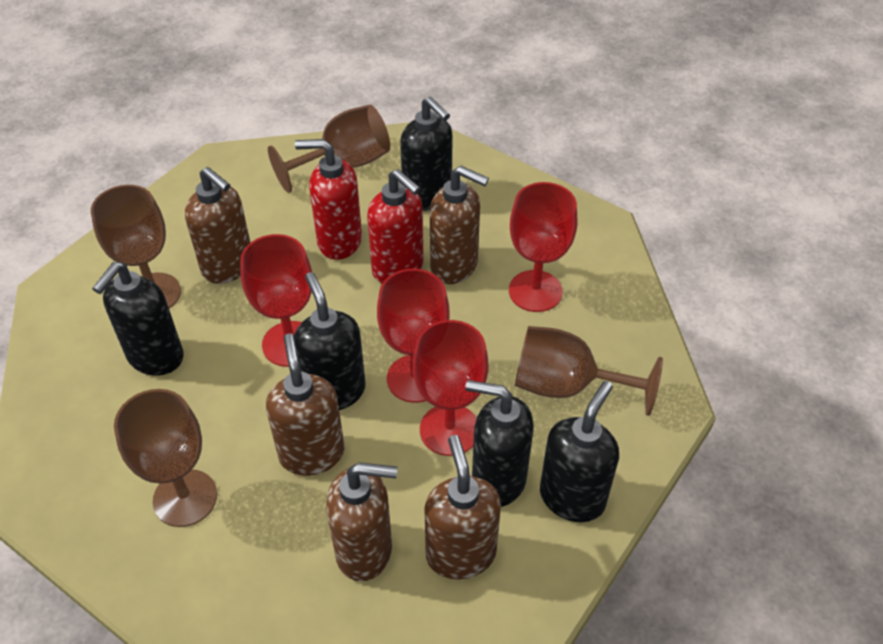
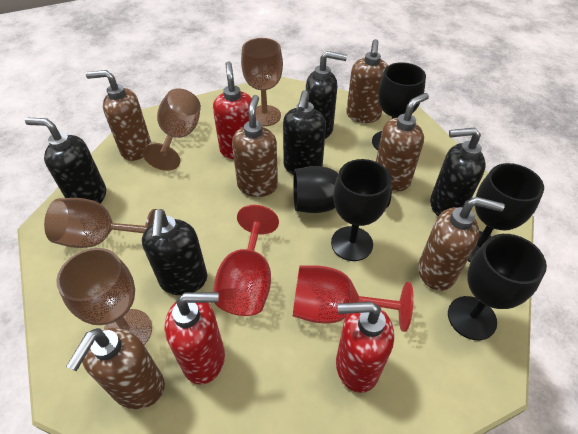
black goblet: none = 0 -> [293,166,392,213] [331,159,391,261] [372,62,426,150] [448,234,547,340] [468,163,544,262] = 5
brown soap dispenser: [185,167,251,284] [266,333,344,476] [326,462,397,581] [424,435,501,580] [430,166,489,284] = 5 -> [66,328,165,409] [86,70,151,161] [232,95,278,197] [346,39,388,123] [376,93,429,191] [418,197,505,291] = 6
red goblet: [240,234,312,367] [377,269,450,403] [413,320,489,456] [509,182,577,312] = 4 -> [214,205,279,316] [293,266,414,332] = 2
red soap dispenser: [295,139,362,260] [367,169,424,283] = 2 -> [165,292,225,384] [213,61,252,159] [336,301,394,393] = 3

